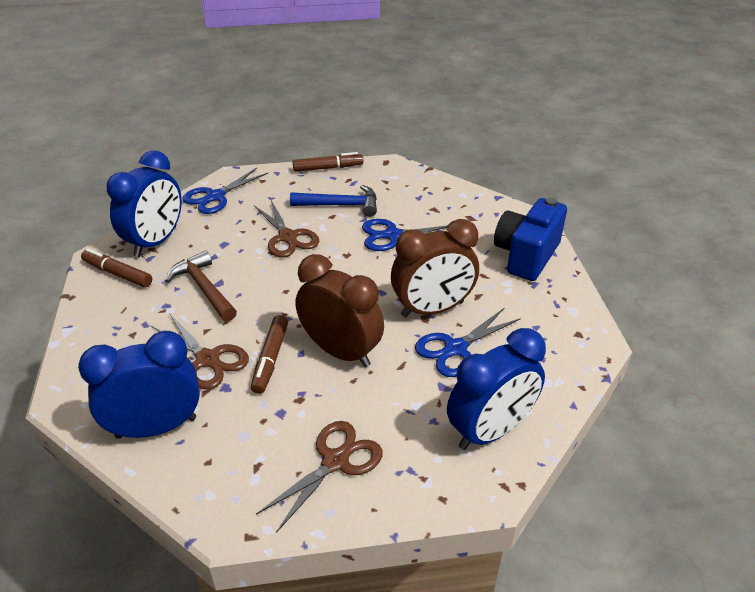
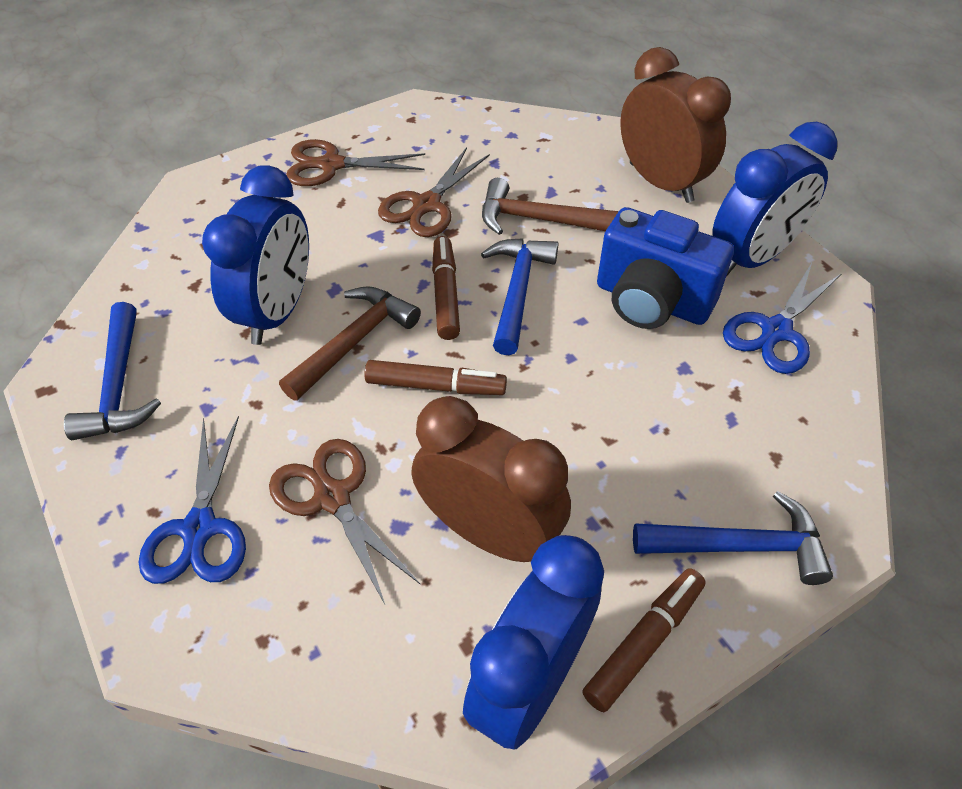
blue hammer: [290,185,377,217] = 1 -> [64,302,161,440] [481,238,558,355] [633,491,833,585] = 3
blue scissors: [182,168,268,214] [362,219,448,251] [415,307,521,377] = 3 -> [139,416,246,584] [723,263,841,374] = 2
brown hammer: [165,250,237,322] = 1 -> [279,286,421,401] [482,178,619,235] = 2

